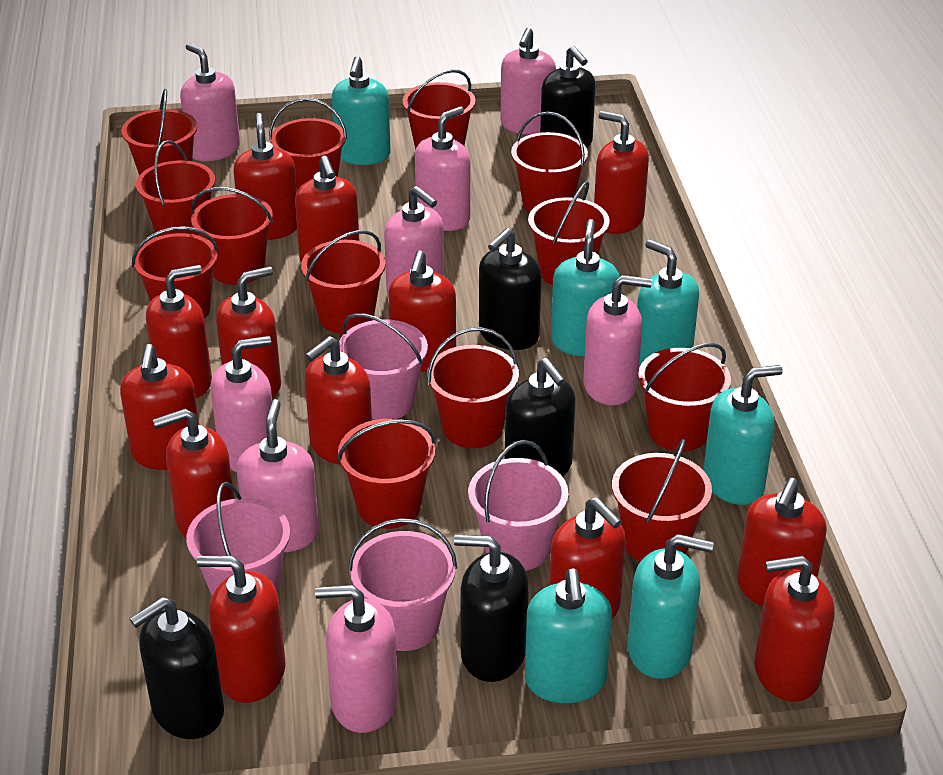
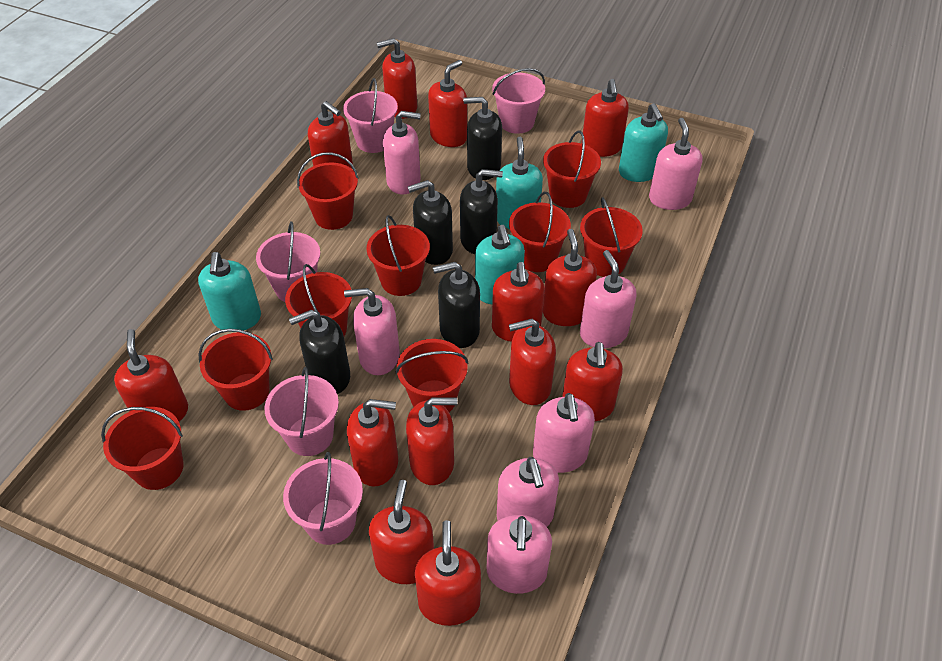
pink bucket: [186,482,290,596] [339,313,428,420] [348,518,457,651] [468,440,569,571] = 4 -> [256,221,320,302] [264,367,339,456] [283,452,363,545] [343,78,398,153] [492,68,545,134] = 5
pink soap dispenser: [180,43,240,161] [210,336,272,472] [237,399,319,552] [315,585,398,733] [384,186,444,295] [415,106,470,231] [500,28,556,135] [583,275,652,405] = 8 -> [344,288,400,375] [383,111,421,195] [487,515,552,594] [497,457,559,527] [533,393,595,473] [580,250,636,348] [649,118,703,210] = 7
red bucket: [121,89,197,175] [132,226,219,319] [136,140,215,237] [191,187,273,285] [269,98,347,191] [301,230,386,334] [337,419,436,529] [402,69,476,150] [427,327,519,448] [511,112,588,213] [528,181,610,285] [612,439,712,562] [638,343,731,451] = 13 -> [101,407,183,490] [198,329,273,411] [285,264,352,336] [297,152,359,230] [366,215,430,296] [396,339,468,412] [509,192,571,272] [543,131,601,208] [580,197,643,277] = 9
turquoise soap dispenser: [332,56,391,165] [525,568,612,703] [551,219,620,356] [628,534,714,679] [637,239,699,368] [703,365,783,505] = 6 -> [198,252,261,331] [475,225,525,304] [496,137,543,229] [619,103,668,182] = 4

